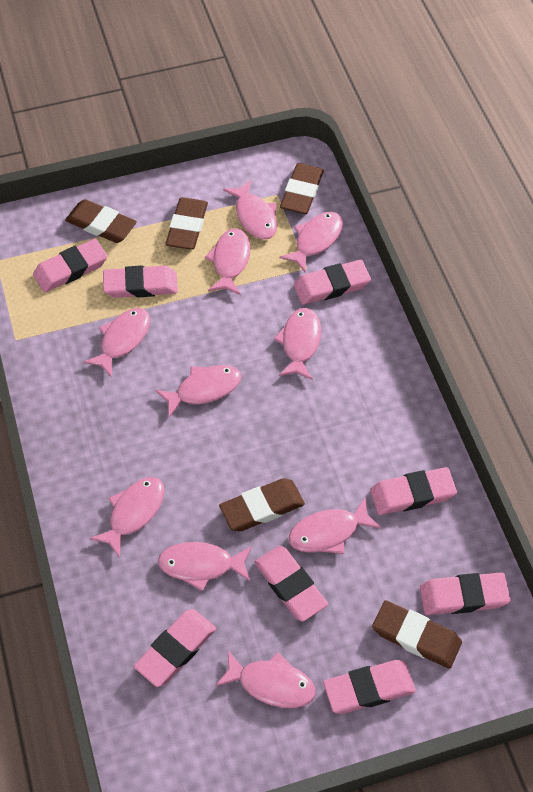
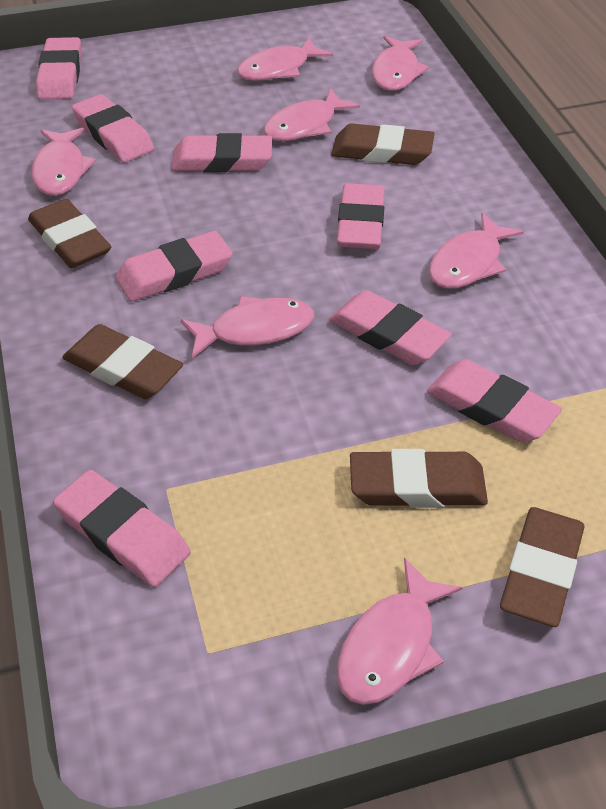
pink fish: [83,308,150,378] [90,477,165,558] [155,365,242,417] [158,542,252,591] [205,228,251,295] [215,650,316,708] [223,180,277,240] [274,308,321,380] [279,212,343,273] [289,497,381,554] = 10 -> [32,128,96,196] [180,296,314,358] [237,37,333,81] [264,89,360,141] [337,558,463,705] [372,36,429,91] [429,213,524,289] = 7

